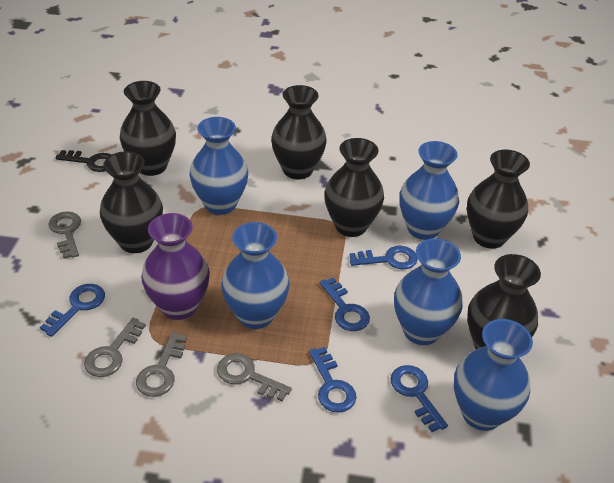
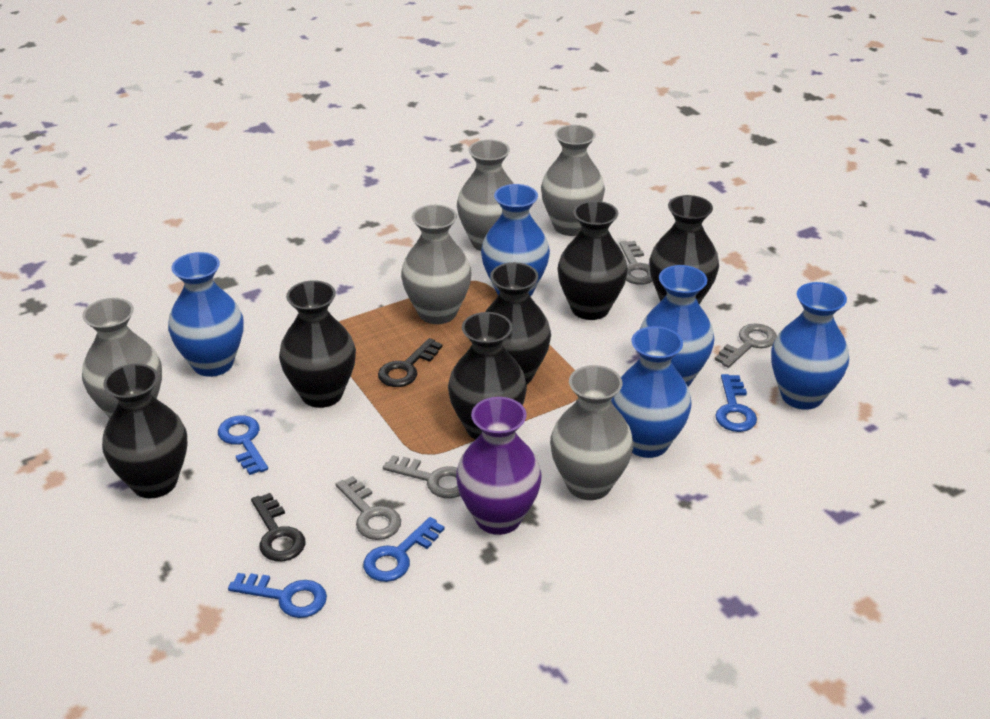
black key: [56,150,111,172] = 1 -> [251,493,306,561] [378,338,442,387] = 2
blue key: [40,284,105,337] [309,347,356,413] [320,277,370,331] [350,246,418,270] [390,365,448,432] = 5 -> [218,415,268,475] [228,573,327,618] [363,517,444,582] [715,374,757,432] = 4
grey vase: none = 0 -> [82,298,162,418] [401,205,472,324] [457,140,514,251] [541,125,605,236] [550,365,633,500] = 5

